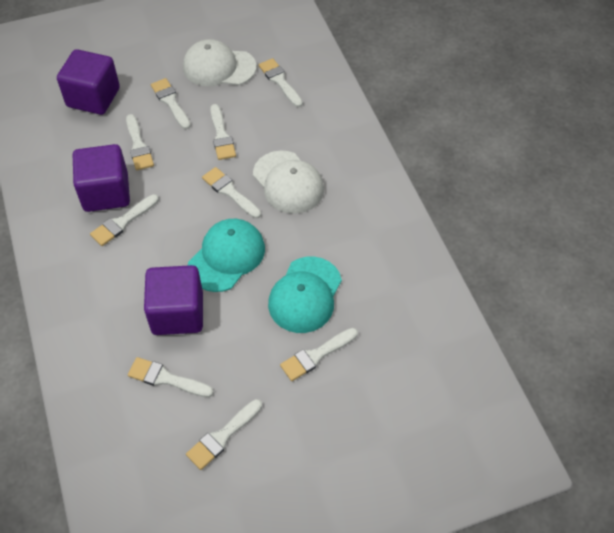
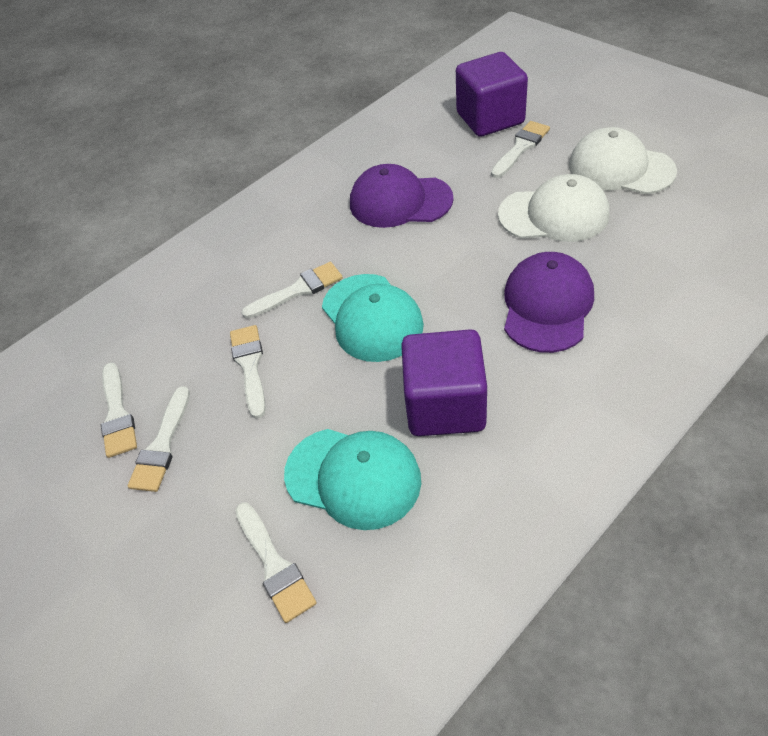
purple cap: none = 0 -> [350,164,454,228] [504,252,594,353] = 2
purple cube: [57,49,120,115] [73,144,130,212] [144,265,203,335] = 3 -> [401,329,487,436] [456,52,528,137] = 2
white brush: [90,194,159,246] [126,114,154,170] [128,357,214,397] [151,78,191,129] [186,399,262,470] [202,167,261,219] [210,104,236,160] [259,58,303,107] [280,328,358,381] = 9 -> [101,363,137,458] [128,386,190,492] [230,325,266,419] [235,502,317,623] [241,262,343,319] [491,121,550,178] = 6

